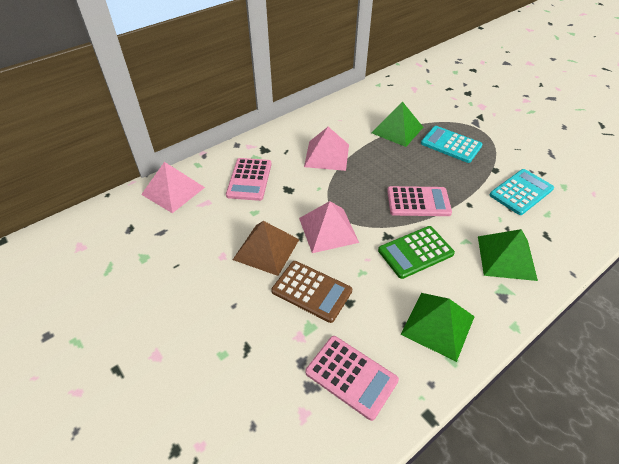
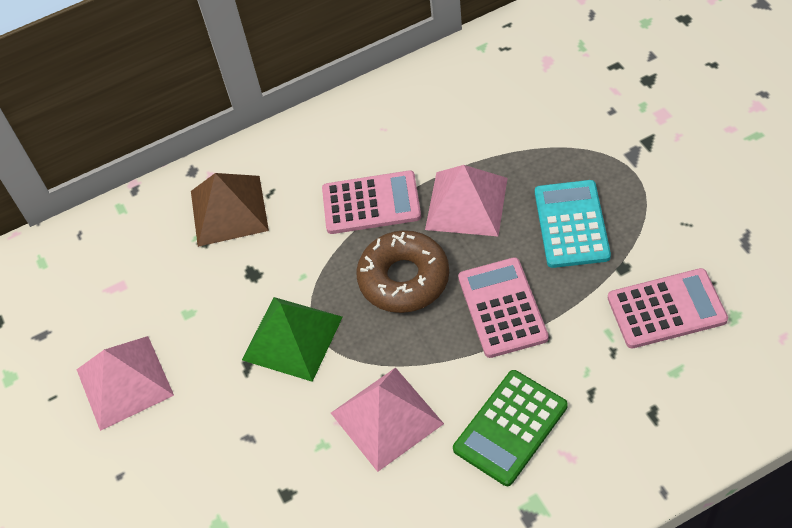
brown calculator: [271,261,352,323] = 1 -> none = 0
brown donut: none = 0 -> [356,230,449,313] = 1
green pyramid: [371,101,423,147] [401,293,475,362] [478,229,538,281] = 3 -> [242,297,343,382] = 1
turquoise calculator: [421,126,483,163] [490,169,554,215] = 2 -> [535,180,611,268] = 1

